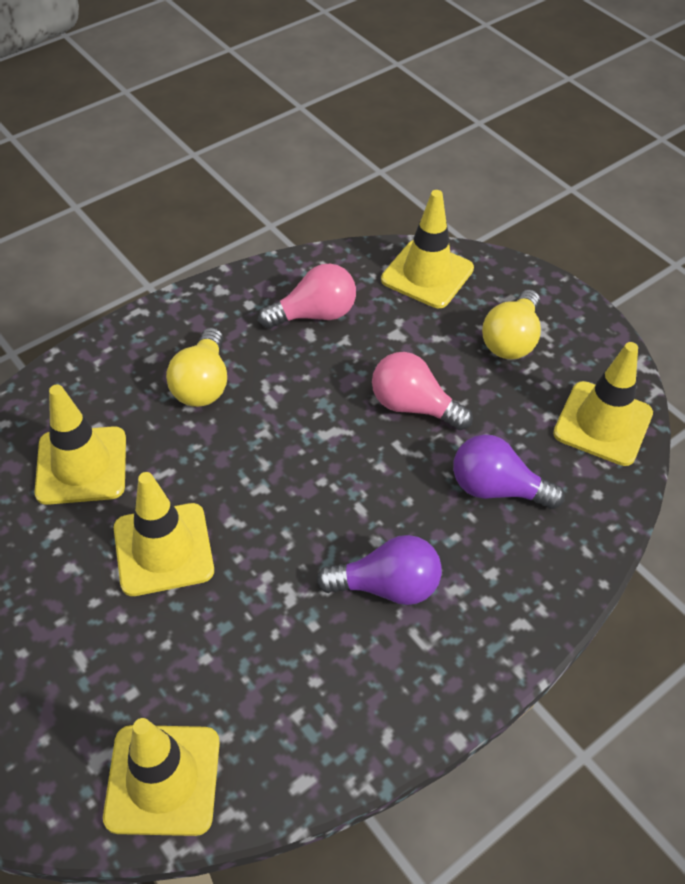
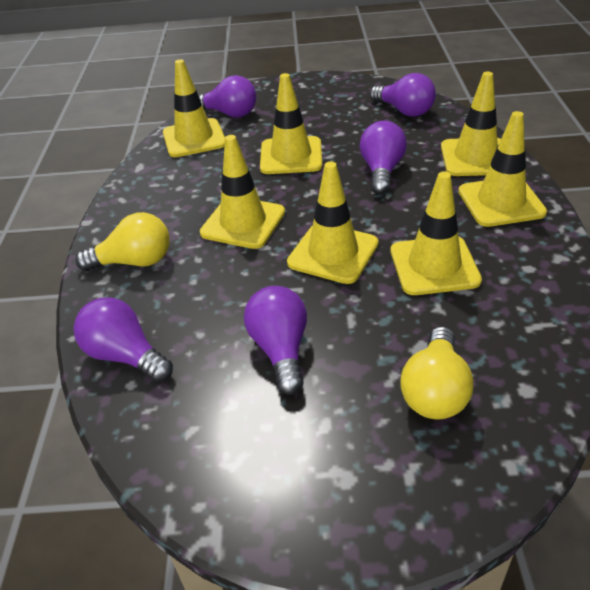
pink light bulb: [258,264,356,329] [372,352,473,430] = 2 -> none = 0
purple light bulb: [317,535,442,605] [453,434,565,509] = 2 -> [74,297,173,382] [199,75,256,118] [244,286,307,395] [360,121,407,194] [370,73,436,117] = 5
yellow traffic cone: [34,384,126,505] [103,718,220,836] [114,472,214,596] [381,190,474,308] [553,342,653,466] = 5 -> [163,59,225,157] [200,135,285,249] [260,73,322,174] [287,161,379,284] [390,171,482,295] [441,72,501,176] [458,111,547,227] = 7

